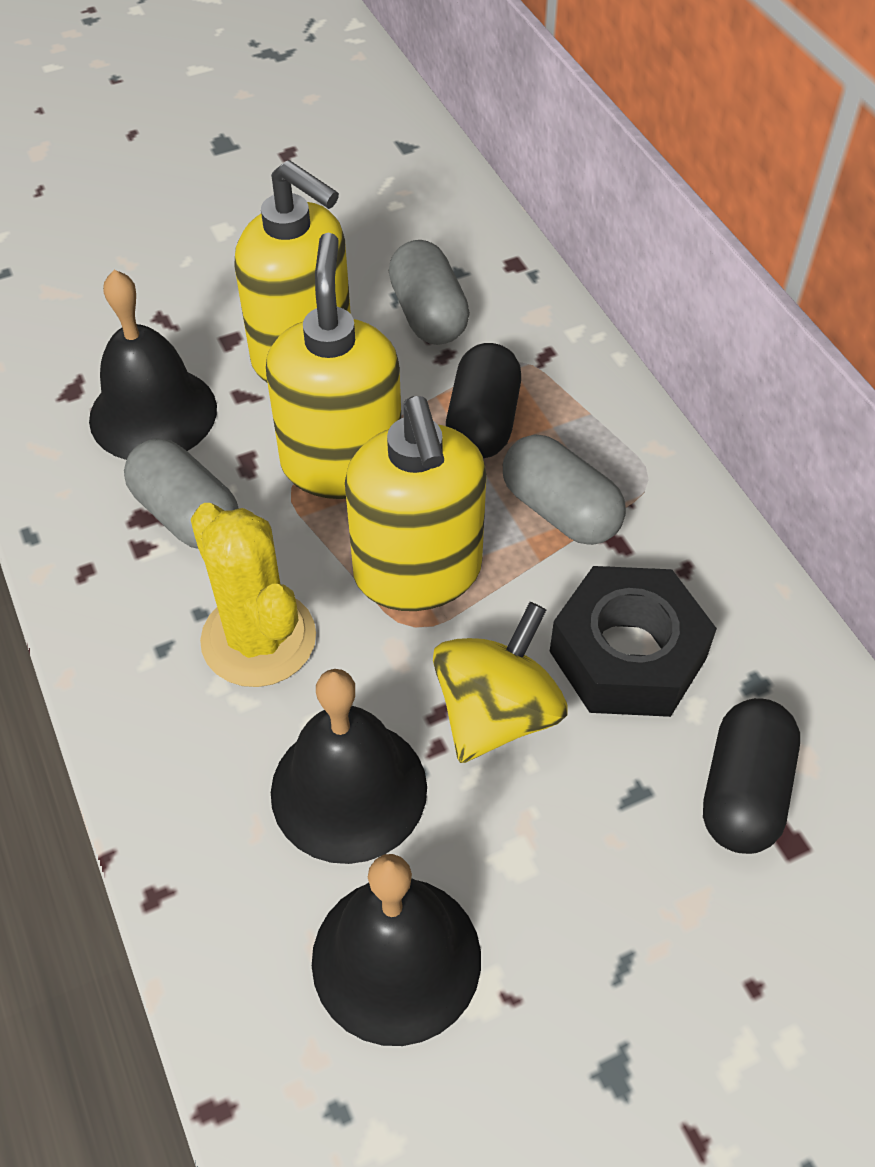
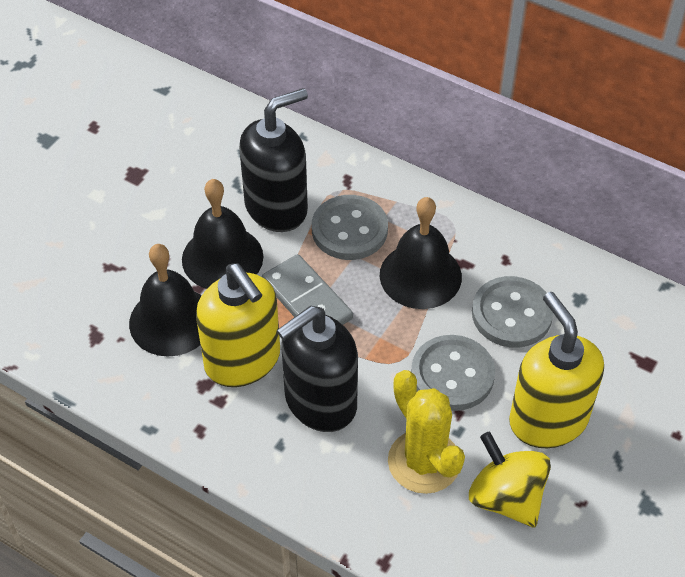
black capsule: [446,343,521,458] [703,698,800,854] = 2 -> none = 0
black nut: [550,566,717,717] = 1 -> none = 0
black soap dispenser: none = 0 -> [239,88,308,232] [277,306,358,432] = 2
grey button: none = 0 -> [312,195,388,260] [411,335,495,411] [472,276,553,348] = 3
grey capsule: [124,438,239,549] [389,240,470,345] [503,435,626,545] = 3 -> none = 0
grey domino: none = 0 -> [262,254,353,325] = 1
yellow soap dispenser: [234,160,351,382] [266,233,401,499] [345,396,487,611] = 3 -> [196,263,280,387] [509,292,604,448] = 2

